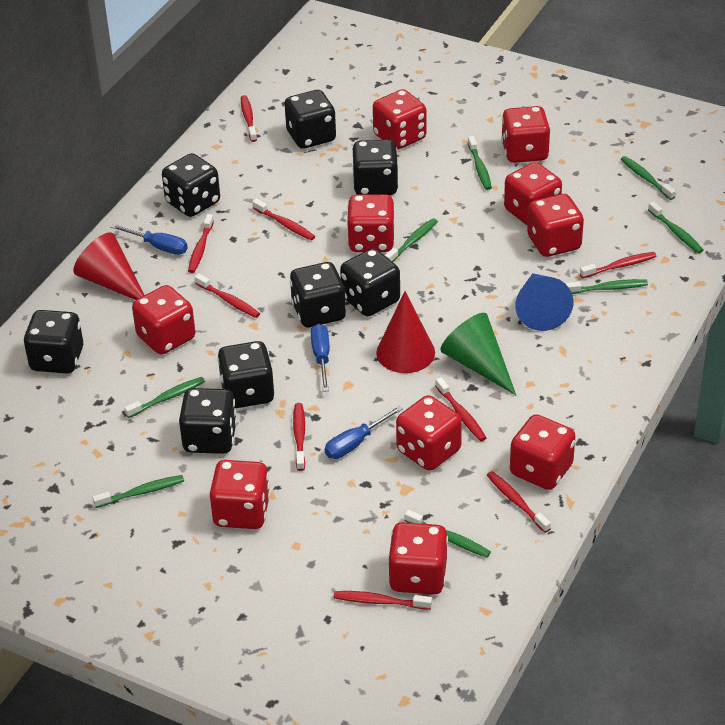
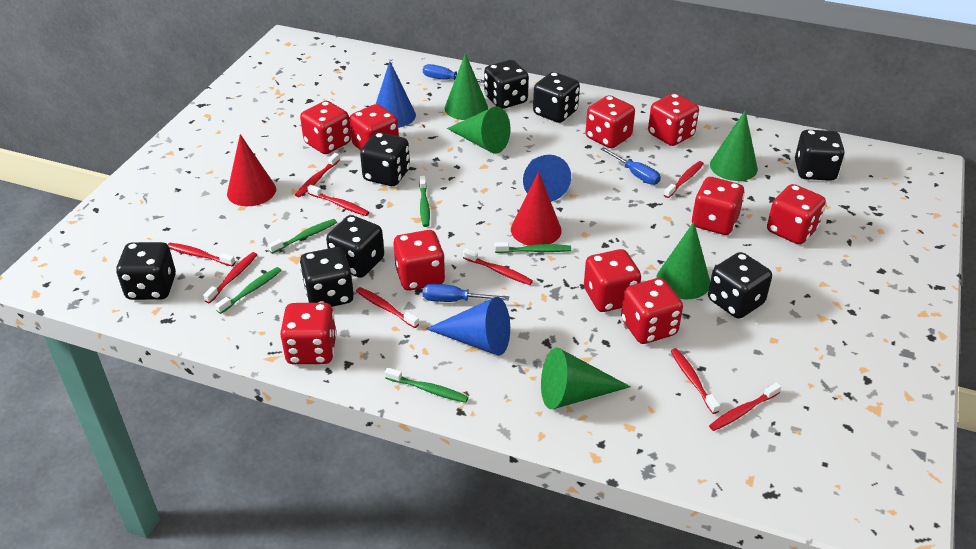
blue cone: [515,273,573,331] = 1 -> [376,61,416,128] [426,297,510,356] [523,155,571,202] = 3
green cone: [440,313,516,395] = 1 -> [445,53,488,120] [447,107,510,154] [541,347,631,409] [656,222,710,299] [710,110,758,181] = 5
green toothbrush: [92,475,184,508] [124,377,205,418] [385,218,438,262] [405,510,491,557] [468,136,492,190] [565,279,648,294] [621,156,676,200] [648,201,703,253] = 8 -> [215,267,282,314] [268,219,337,254] [385,367,468,403] [419,176,430,227] [495,242,571,253] = 5

